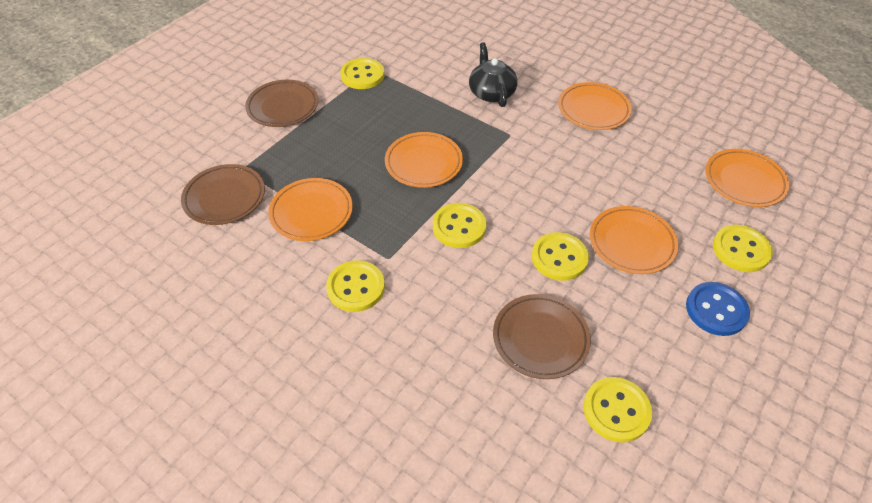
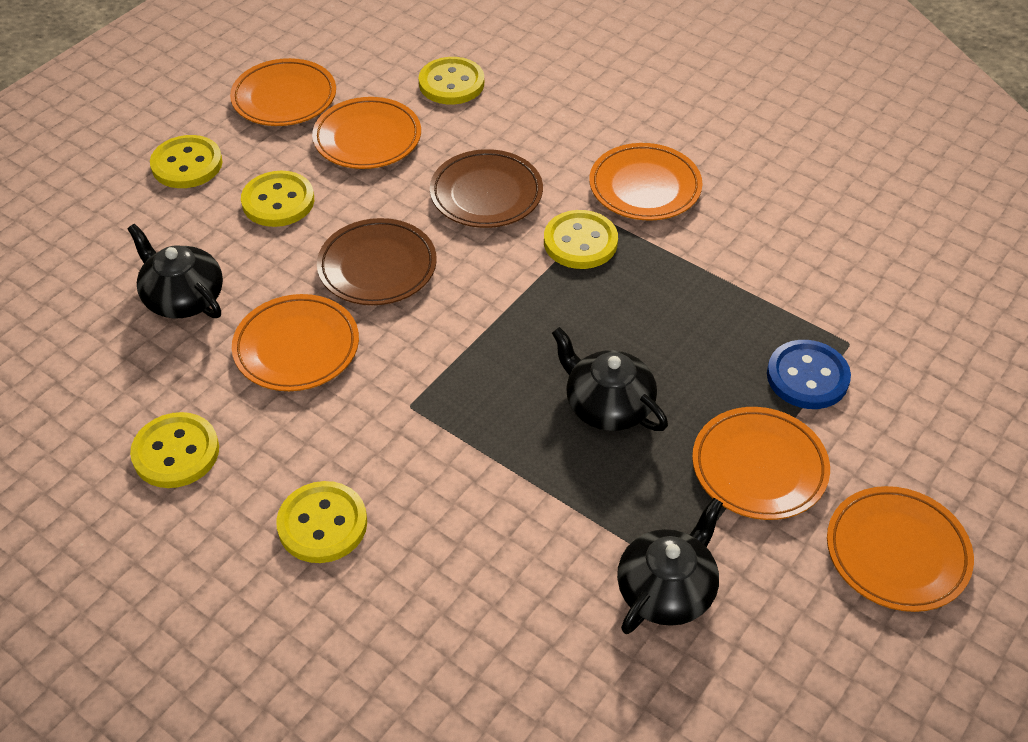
black teapot: [469,42,518,107] = 1 -> [128,224,223,318] [552,327,668,431] [617,498,723,634] = 3
brown plate: [181,164,265,225] [245,80,318,127] [493,294,591,379] = 3 -> [317,218,437,305] [430,149,543,228] = 2
orange plate: [268,178,353,241] [385,132,463,188] [558,82,632,130] [590,206,678,274] [705,149,789,207] = 5 -> [230,58,336,126] [232,294,359,391] [312,97,421,169] [589,143,702,221] [692,407,830,520] [827,486,974,612] = 6

